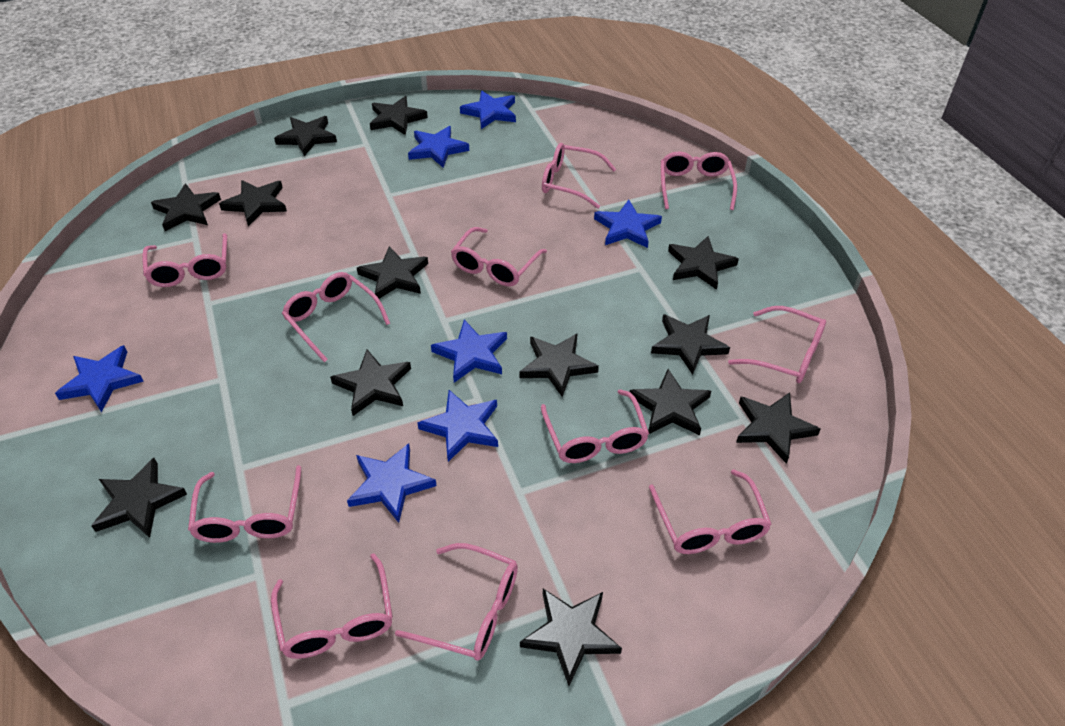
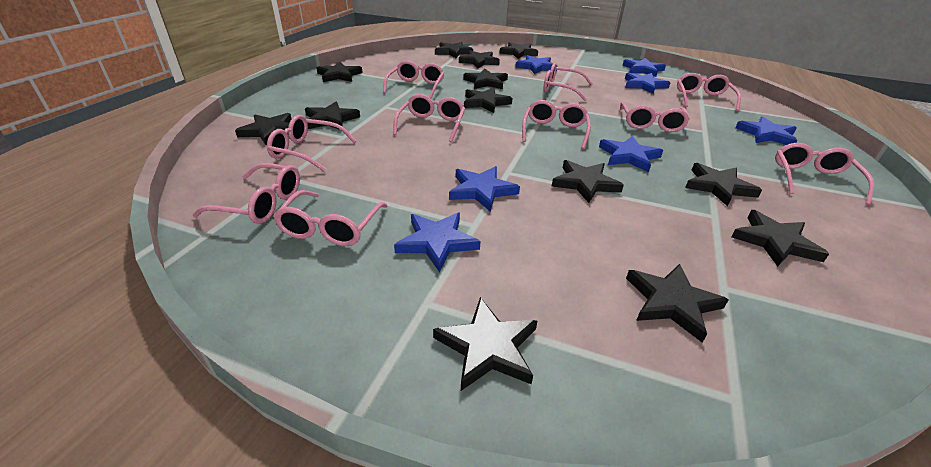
pink glasses: [142,233,227,287] [188,465,301,543] [271,553,393,659] [282,272,390,362] [395,543,518,661] [451,227,547,286] [541,389,649,463] [542,143,616,209] [649,469,772,554] [661,151,737,210] [728,306,826,383] = 11 -> [192,163,300,224] [267,115,356,172] [273,190,387,246] [383,60,444,99] [393,94,465,142] [522,100,591,149] [544,63,593,101] [620,102,690,132] [677,73,741,111] [775,143,874,205] = 10

